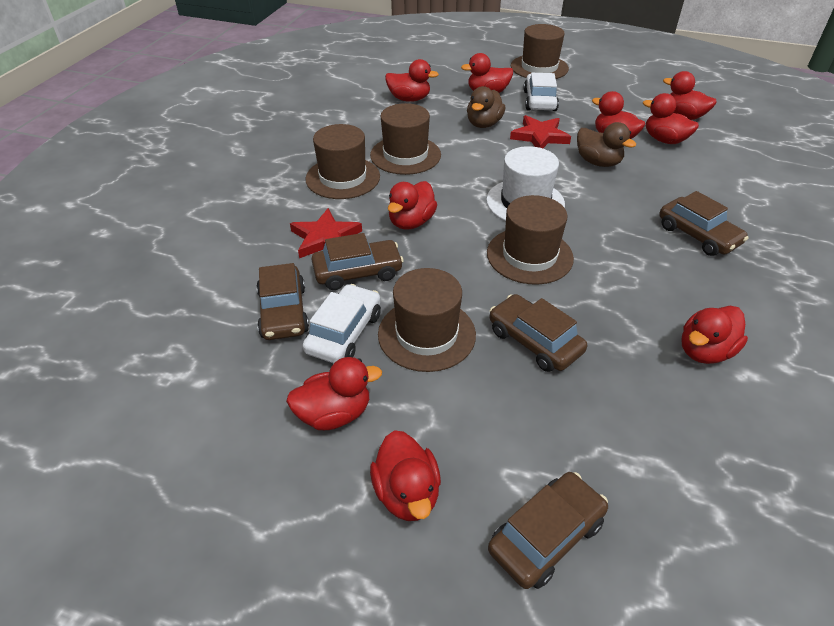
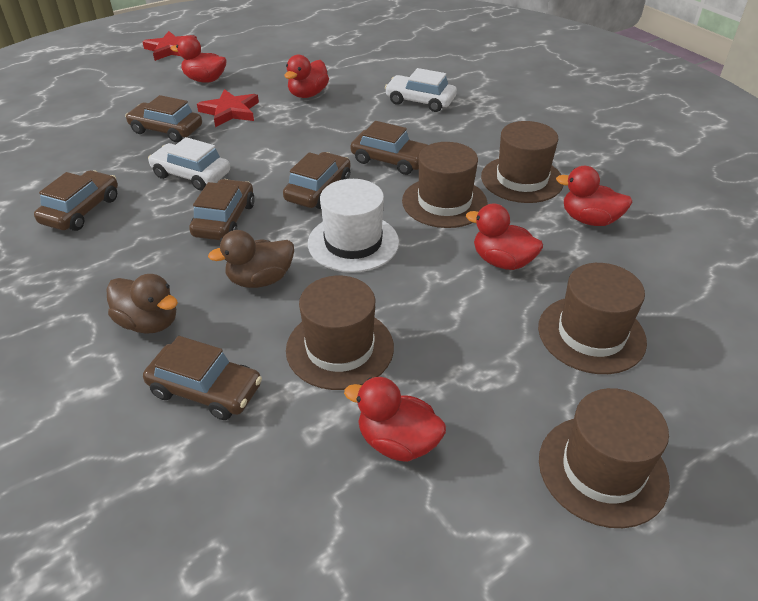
brown car: [256,263,309,340] [312,233,404,290] [488,472,608,589] [490,294,587,372] [659,191,749,256] = 5 -> [34,170,118,231] [125,95,202,142] [143,336,262,420] [189,179,255,240] [283,152,351,209] [351,121,428,175] = 6
red duck: [286,357,382,430] [370,430,441,521] [385,59,439,102] [388,181,437,230] [461,53,513,93] [592,91,645,139] [643,93,699,144] [663,71,717,120] [681,306,748,364] = 9 -> [171,35,227,83] [285,55,329,98] [344,377,446,462] [466,204,543,270] [556,166,632,226] = 5

